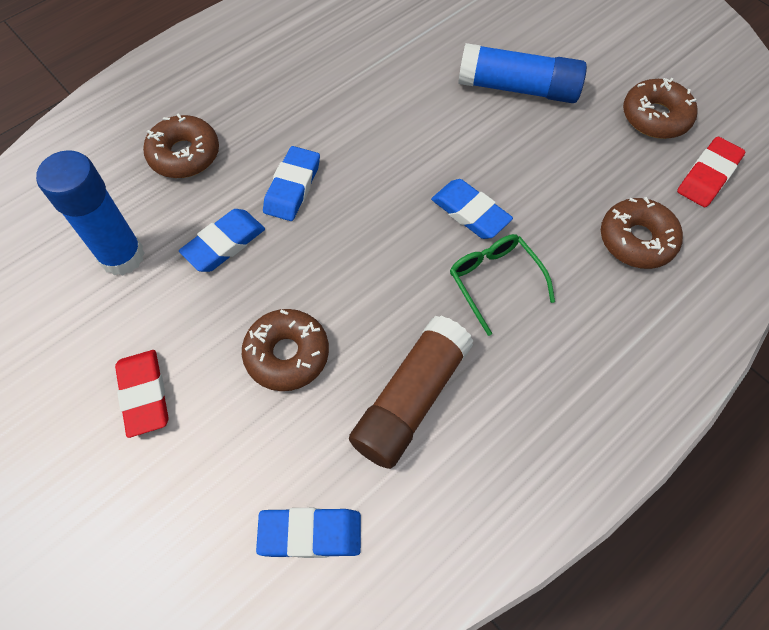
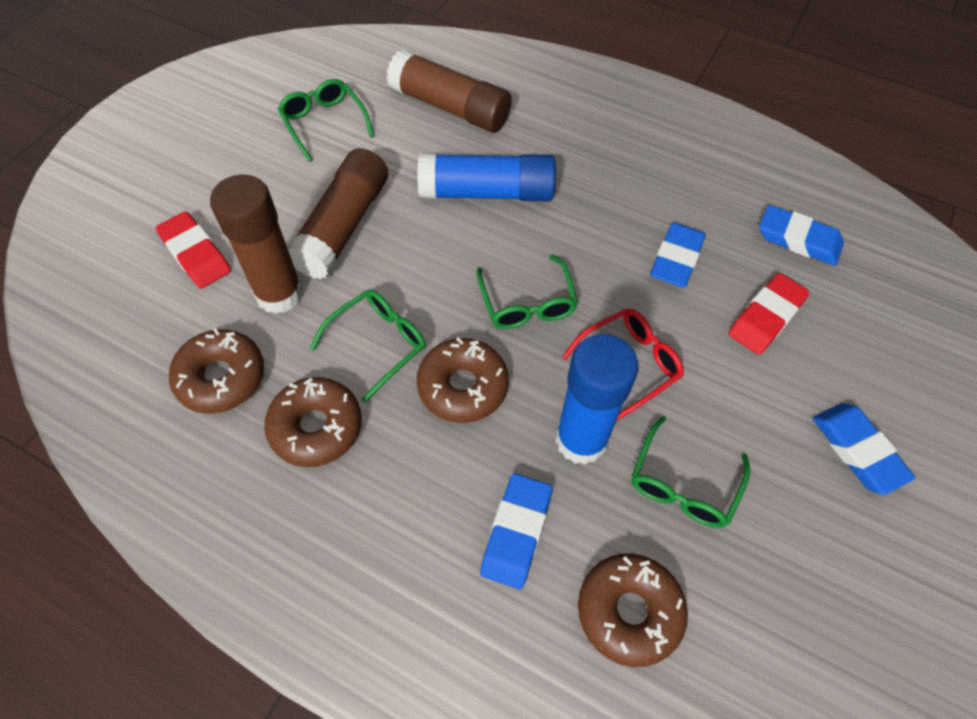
brown glue stick: [349,316,474,469] = 1 -> [210,174,303,314] [288,148,388,279] [386,49,512,133] = 3
green glasses: [450,234,555,336] = 1 -> [278,79,374,162] [310,289,426,403] [477,255,578,329] [631,416,750,528] = 4
red glasses: none = 0 -> [562,309,684,421] = 1

